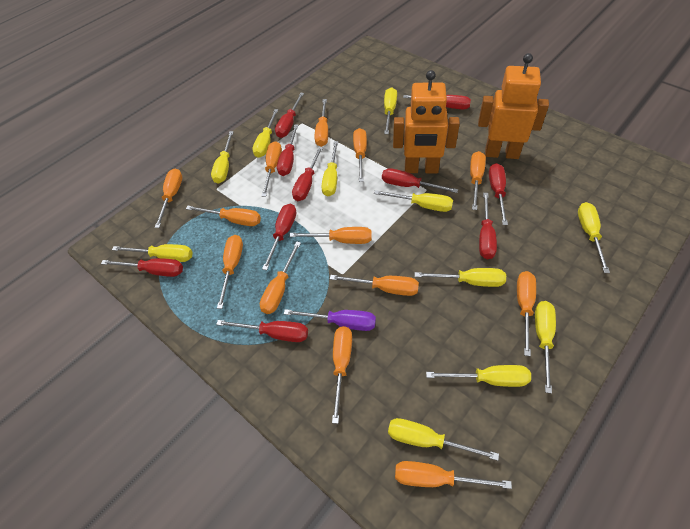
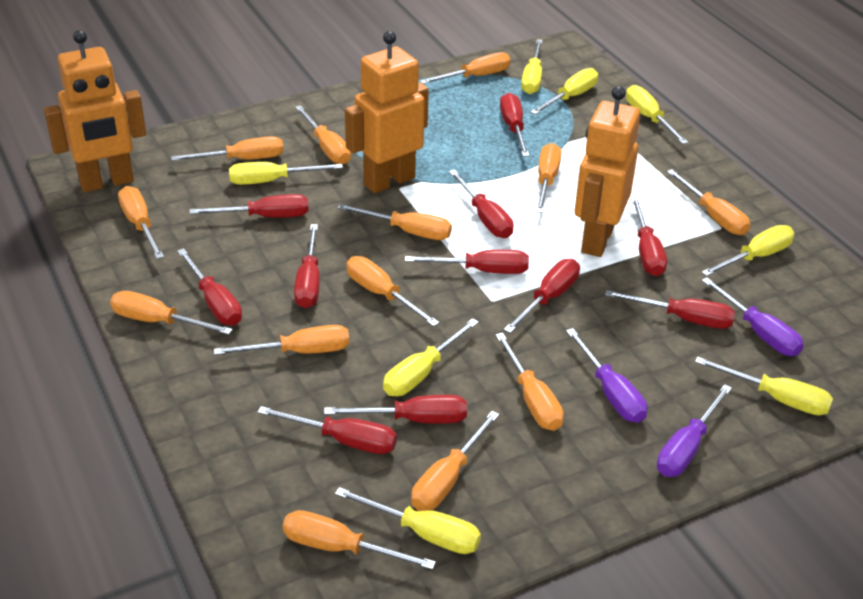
orange robot: [393,70,460,173] [478,53,549,159] = 2 -> [44,30,146,192] [345,31,429,193] [575,86,641,257] = 3
purple screwdriver: [284,309,376,331] = 1 -> [566,328,647,423] [657,384,732,477] [702,277,804,356] = 3
red screwdriver: [101,258,183,277] [216,320,308,342] [262,204,296,270] [275,93,304,138] [277,124,298,176] [292,147,323,201] [382,168,458,193] [403,95,471,109] [479,193,497,259] [489,163,508,225] = 10 -> [177,248,242,325] [189,194,309,218] [257,406,397,454] [294,224,320,308] [324,395,467,424] [405,250,529,274] [449,170,514,238] [500,93,530,157] [504,259,580,333] [605,290,735,329] [631,198,667,276] = 11
yellow screwdriver: [112,244,193,262] [211,131,234,184] [252,109,278,158] [322,141,338,196] [374,190,453,212] [384,87,397,134] [388,418,499,461] [415,268,506,287] [426,365,531,387] [535,301,556,394] [578,202,610,273] = 11 -> [229,162,343,185] [335,487,481,554] [383,318,479,396] [521,39,543,94] [530,68,598,115] [626,85,689,144] [695,357,833,415] [701,225,795,276] = 8

